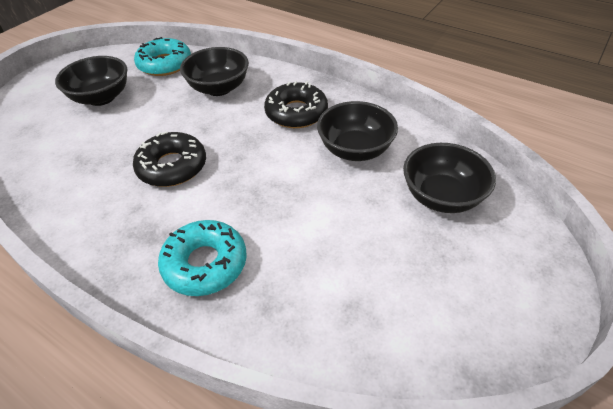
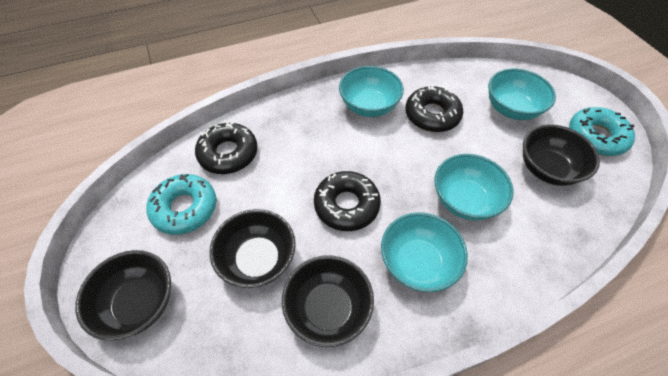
black donut: [133,131,206,187] [264,81,328,128] = 2 -> [195,122,258,174] [314,171,381,231] [405,85,463,132] = 3
turquoise bowl: none = 0 -> [339,66,404,117] [381,212,468,292] [435,154,514,221] [488,69,556,120] = 4

